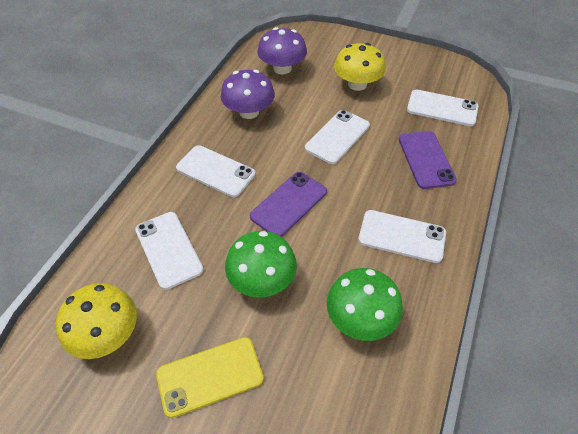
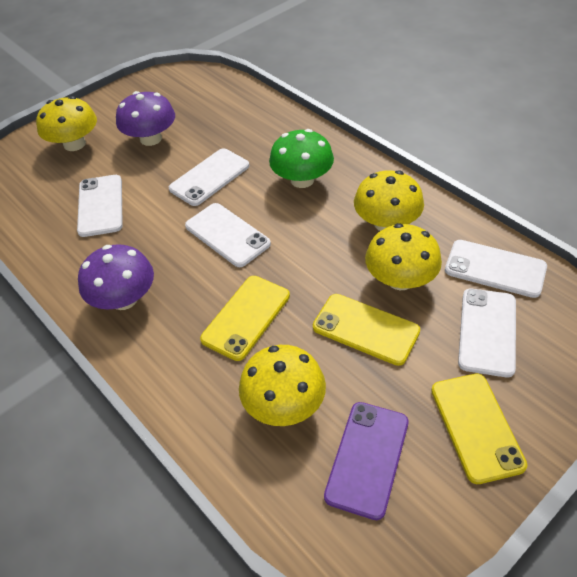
green mushroom: [225,231,297,298] [327,268,403,341] = 2 -> [269,129,334,188] = 1
purple phone: [250,172,327,237] [399,131,457,189] = 2 -> [324,402,409,520] = 1
yellow mushroom: [56,283,137,359] [334,43,386,91] = 2 -> [36,96,97,151] [239,345,326,426] [354,170,424,231] [365,223,442,290] = 4
yellow phone: [156,337,264,418] = 1 -> [200,276,290,361] [313,294,420,366] [431,373,527,484] = 3

